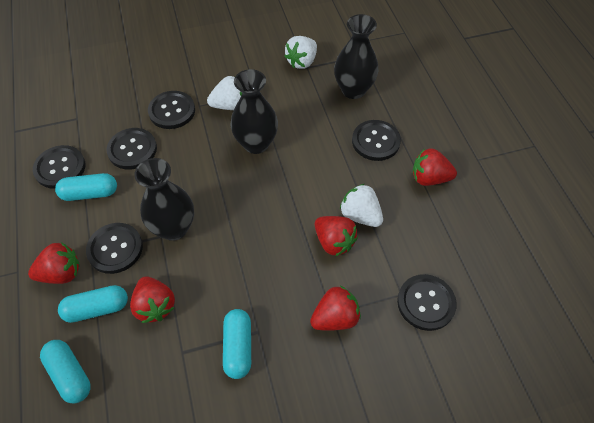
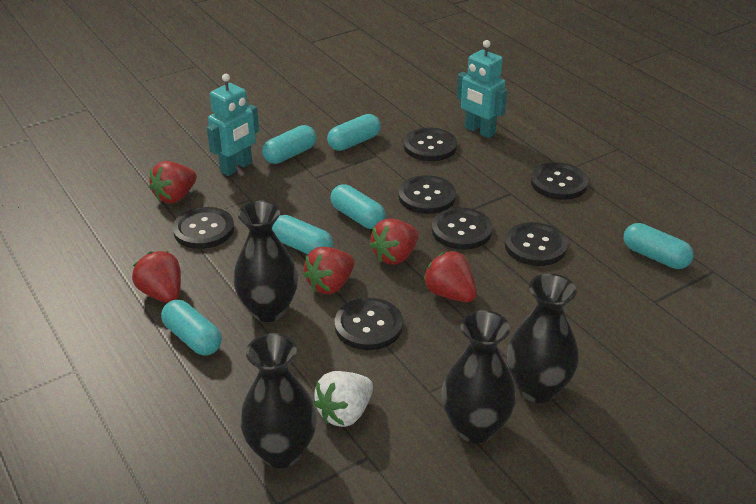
black button: [33,145,85,189] [86,223,143,274] [107,128,157,169] [148,91,195,129] [352,120,401,161] [397,274,457,331] = 6 -> [173,207,234,249] [335,298,403,350] [398,175,456,214] [404,128,457,161] [432,207,492,250] [505,222,568,266] [531,162,588,200] = 7
black vase: [134,158,194,241] [230,69,278,154] [334,14,378,99] = 3 -> [233,201,298,322] [240,333,317,468] [441,310,516,443] [507,273,579,403] = 4
turquoise capsule: [40,340,91,404] [55,173,117,201] [58,285,128,323] [223,309,251,379] = 4 -> [161,300,222,356] [262,125,317,164] [272,215,333,254] [327,114,381,151] [330,184,386,229] [624,223,694,269] = 6
turquoise robot: none = 0 -> [207,74,259,176] [457,40,507,138] = 2
white strawberry: [207,76,242,110] [284,36,317,69] [340,184,383,227] = 3 -> [313,371,373,427] = 1

